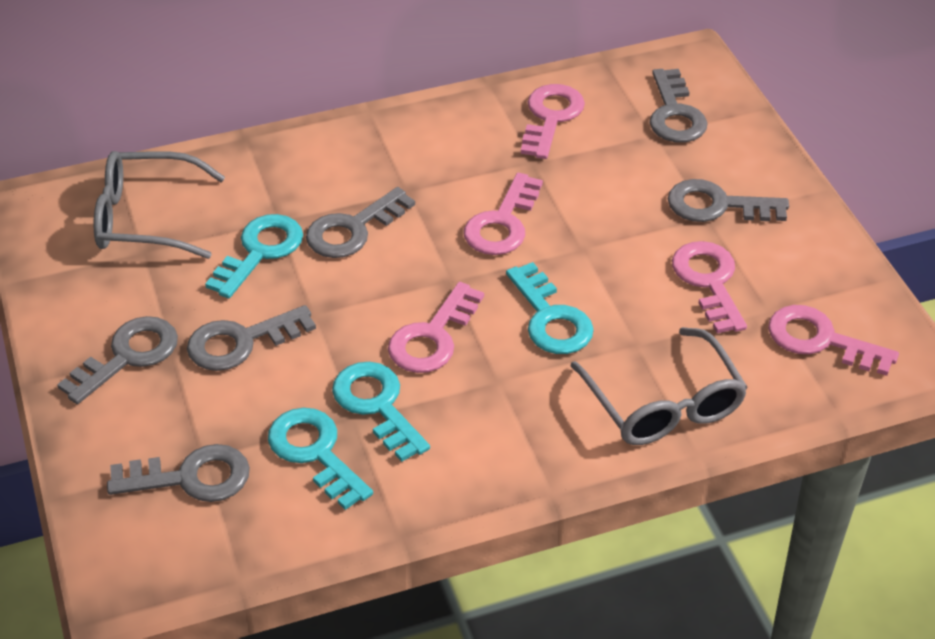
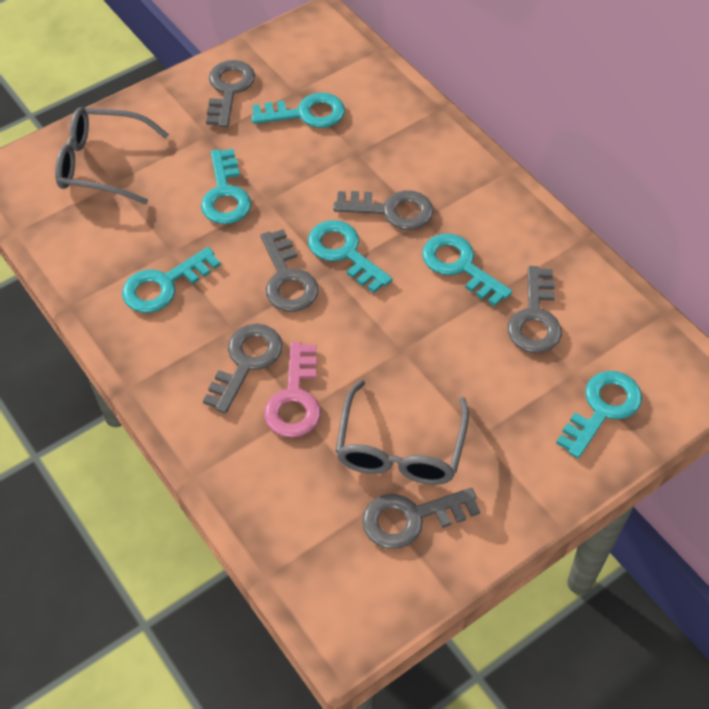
pink key: [388,282,484,373] [464,173,543,255] [521,84,585,159] [672,241,747,334] [768,305,899,376] = 5 -> [264,342,321,438] = 1
turquoise key: [205,214,303,298] [268,408,373,510] [332,362,430,462] [506,262,594,354] = 4 -> [122,247,221,313] [201,149,251,224] [251,93,345,128] [308,220,392,293] [422,234,512,306] [556,371,642,458] = 6

